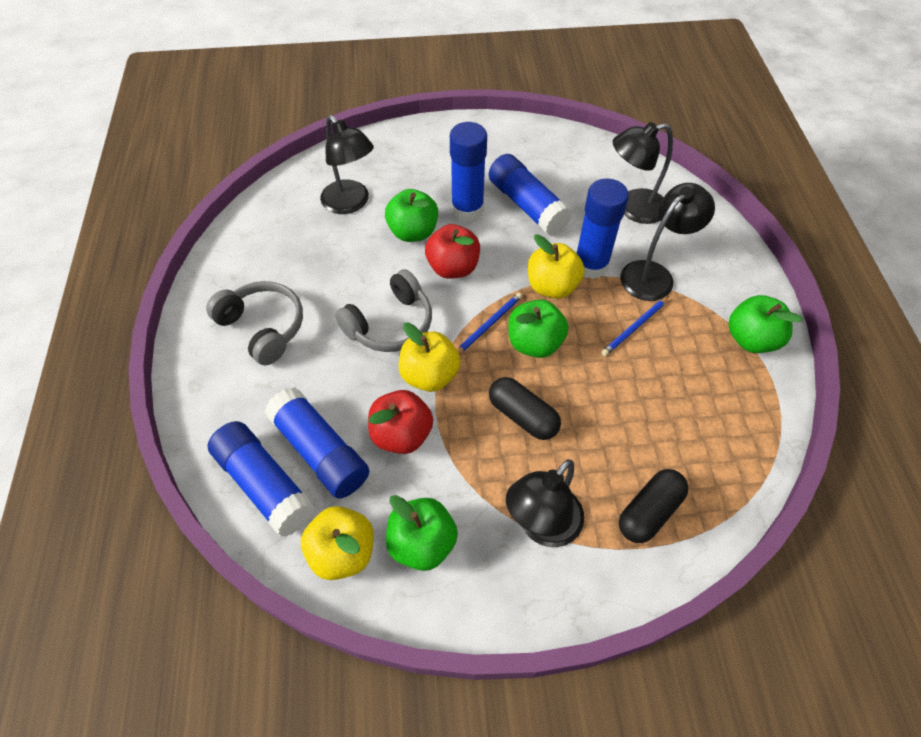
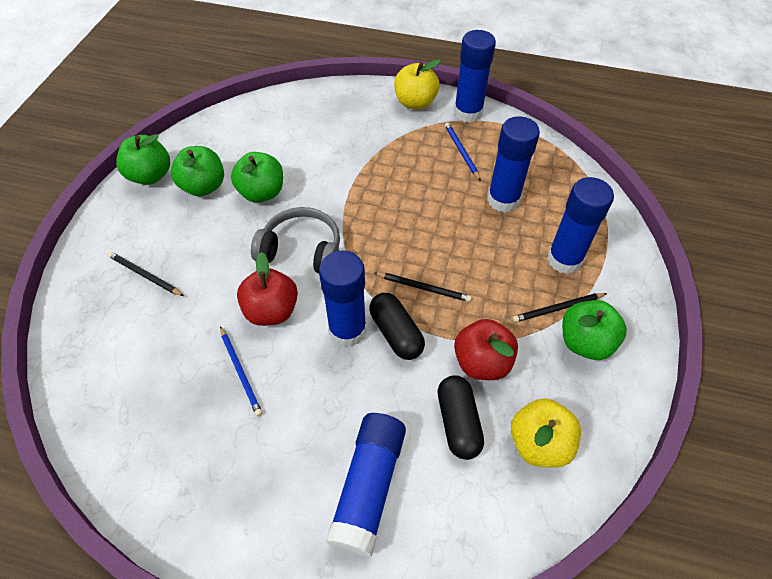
black lamp: [320,115,374,214] [506,459,584,547] [613,122,673,224] [620,183,715,301] = 4 -> none = 0
black pencil: none = 0 -> [108,252,184,296] [374,272,472,302] [513,293,607,322] = 3
grey headphones: [206,281,303,365] [335,269,432,352] = 2 -> [251,207,340,274] = 1
yellow apple: [301,506,374,580] [399,322,461,392] [528,234,584,299] = 3 -> [394,60,441,110] [511,398,581,468] = 2

